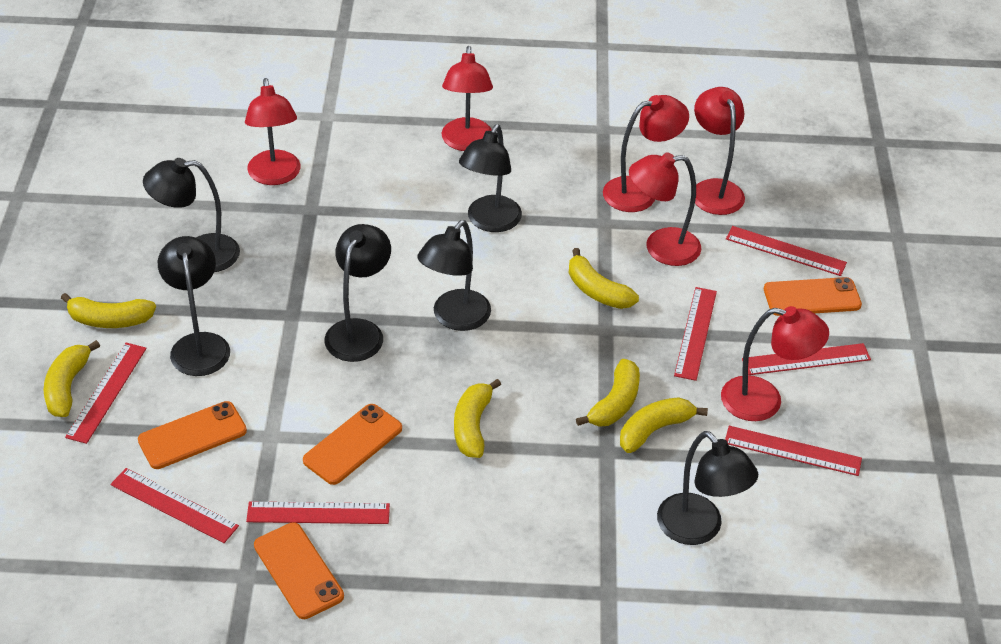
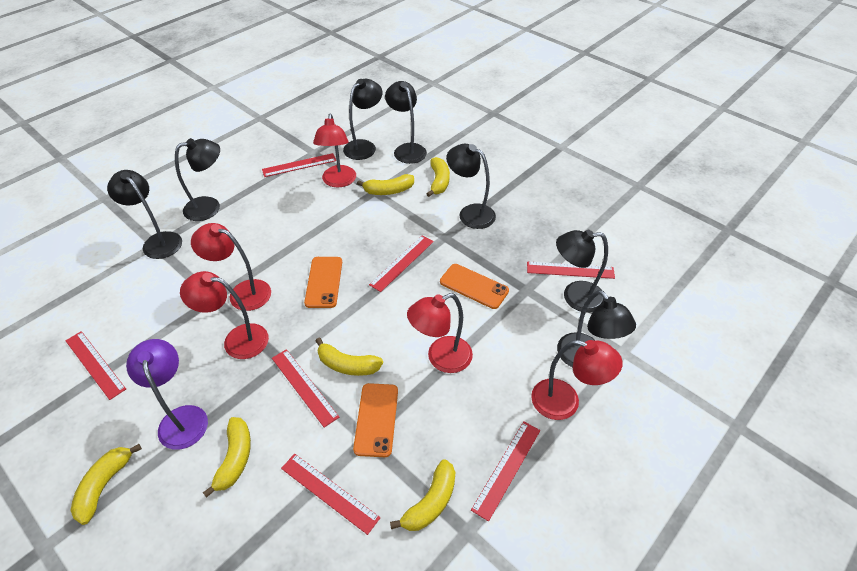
black lamp: [143,158,240,272] [158,236,230,376] [325,224,391,362] [418,220,491,331] [459,124,522,232] [657,431,758,545] = 6 -> [107,170,182,259] [175,138,220,221] [343,79,383,160] [385,81,427,164] [446,144,496,229] [556,230,608,313] [557,290,636,367] = 7
orange phone: [138,401,247,469] [254,522,344,619] [303,404,402,485] [764,277,862,316] = 4 -> [304,257,342,308] [353,383,398,457] [440,264,509,309] = 3
purple lamp: none = 0 -> [126,339,208,450] = 1
red lamp: [245,78,301,185] [442,46,493,151] [603,95,689,212] [629,152,701,266] [694,87,745,215] [721,306,829,421] = 6 -> [180,271,269,359] [191,223,271,311] [313,114,356,187] [407,293,473,373] [531,340,623,420] = 5

